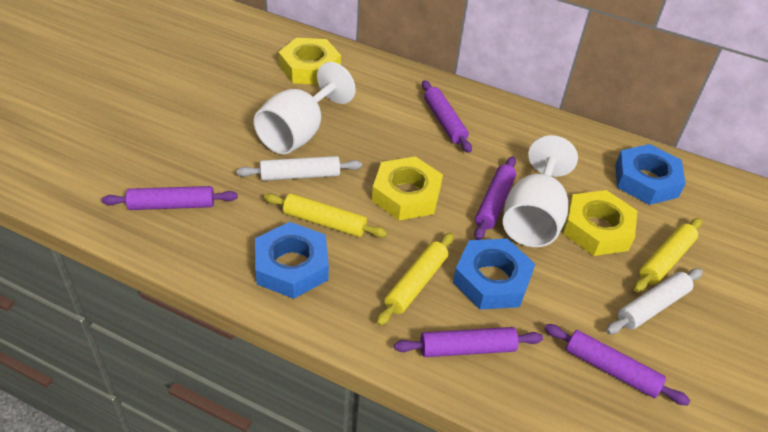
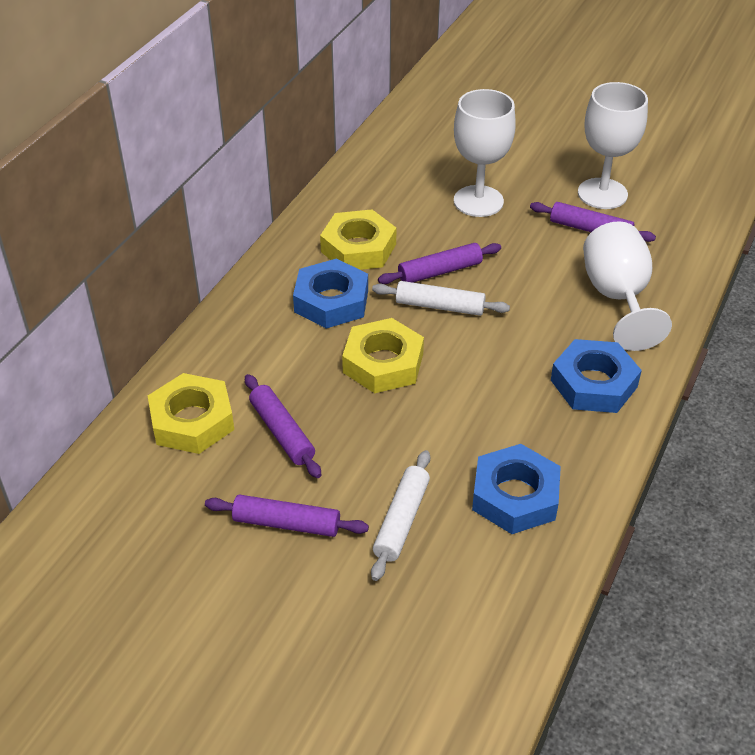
purple rolling pin: [102,186,238,210] [394,327,543,357] [422,80,472,153] [474,156,516,240] [544,324,690,406] = 5 -> [205,495,369,537] [245,374,321,478] [378,243,501,284] [530,202,656,242] = 4
white goblet: [254,62,356,154] [503,135,578,247] = 2 -> [454,89,516,217] [578,82,648,209] [583,221,672,351] = 3
yellow rolling pin: [264,193,388,238] [376,232,454,326] [634,218,702,292] = 3 -> none = 0

